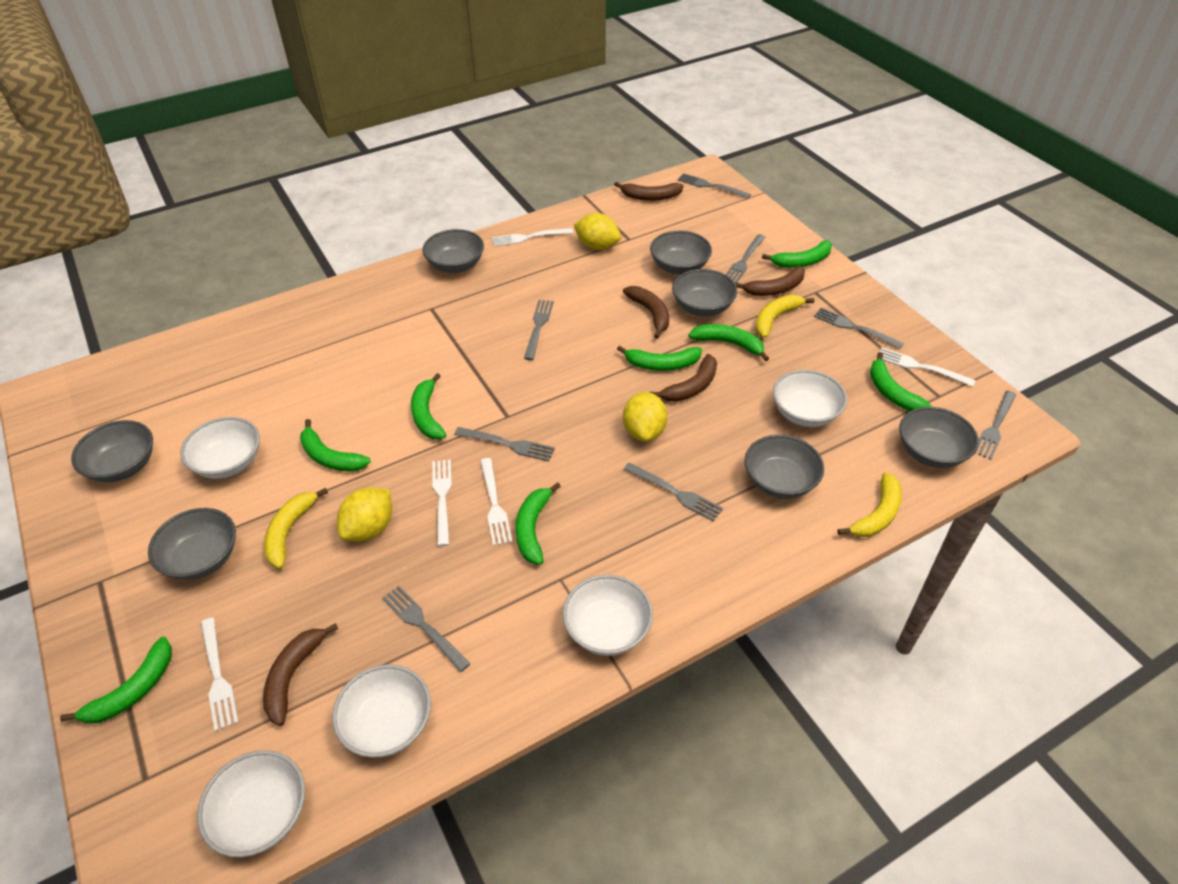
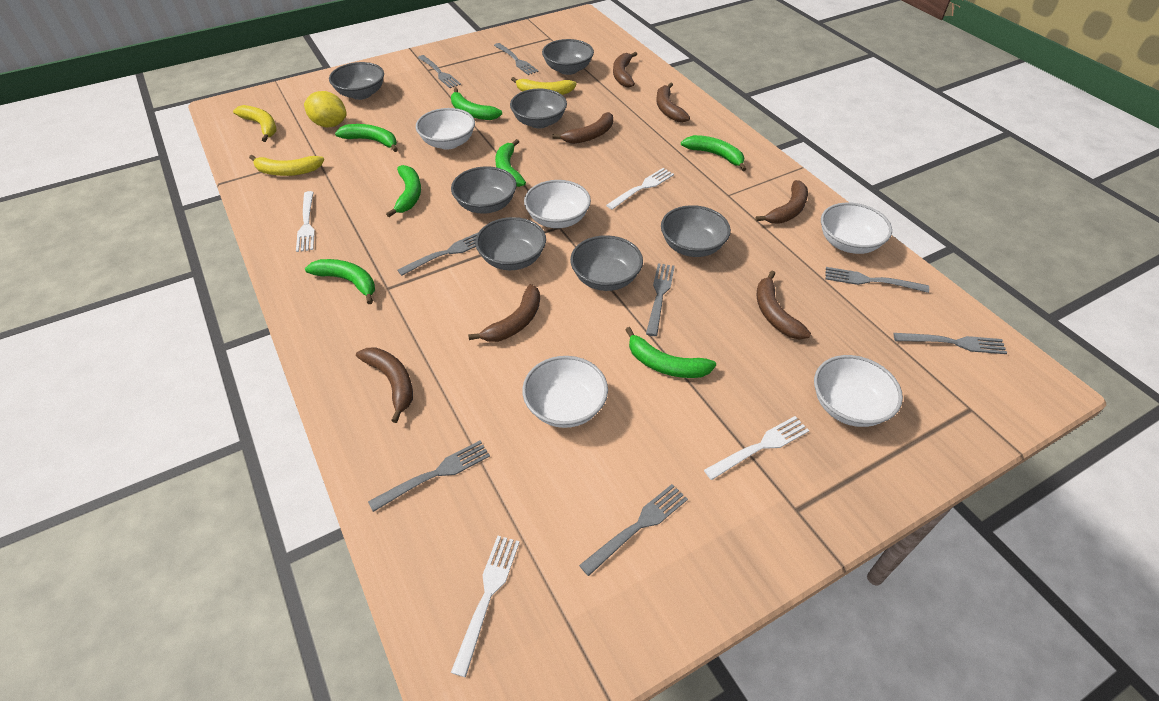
brown banana: [263,623,338,726] [614,181,684,201] [623,286,669,339] [650,354,717,402] [734,266,805,296] = 5 -> [356,347,413,423] [468,284,540,342] [552,112,613,144] [613,52,637,88] [656,82,690,123] [755,180,808,223] [756,271,811,339] = 7
green banana: [60,637,172,724] [300,419,370,472] [411,373,446,439] [515,483,561,565] [617,345,702,371] [689,324,769,361] [762,240,832,268] [870,352,933,411] = 8 -> [305,259,375,304] [335,124,398,152] [386,165,421,217] [451,88,502,120] [495,139,526,187] [625,327,716,378] [681,135,746,171] = 7
white fork: [201,618,239,731] [432,459,452,546] [480,458,512,546] [492,228,573,246] [876,347,976,387] = 5 -> [296,191,315,252] [451,536,520,677] [606,168,674,210] [704,416,809,480] = 4
yellow lemon: [337,488,392,541] [574,213,621,250] [623,392,668,442] = 3 -> [304,91,347,128] = 1

